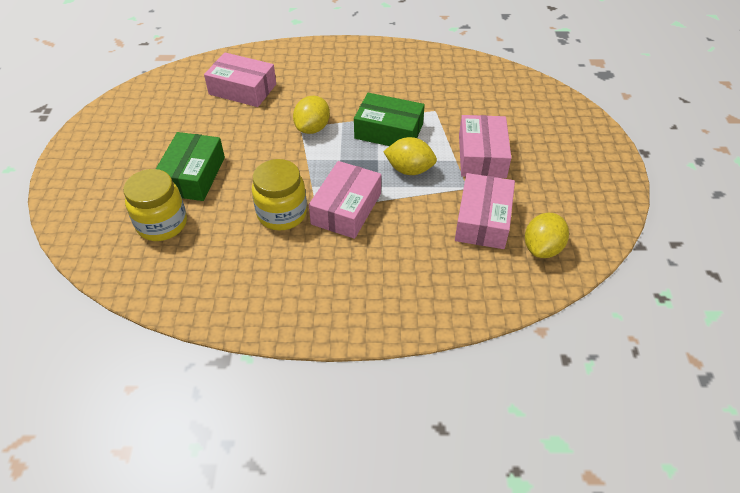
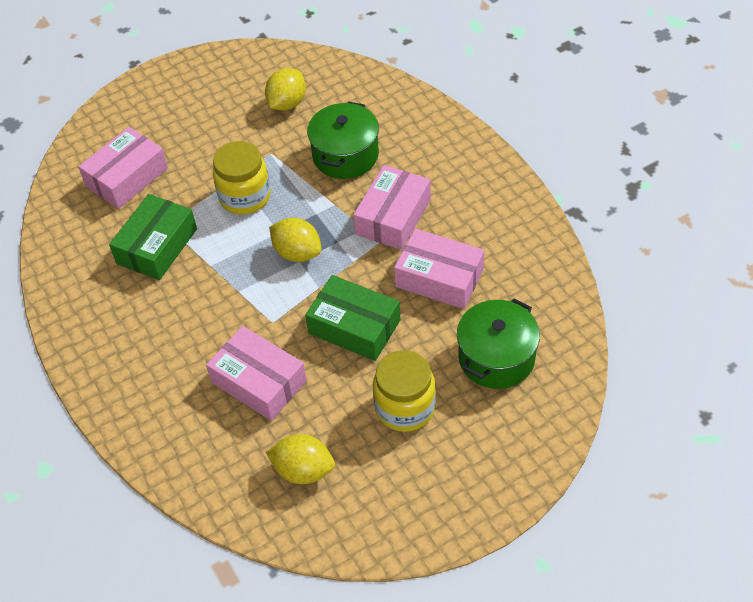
green pot: none = 0 -> [307,101,379,179] [457,299,540,389] = 2

